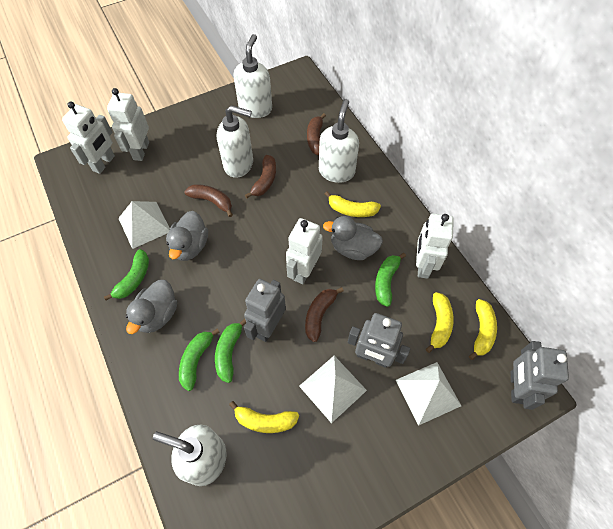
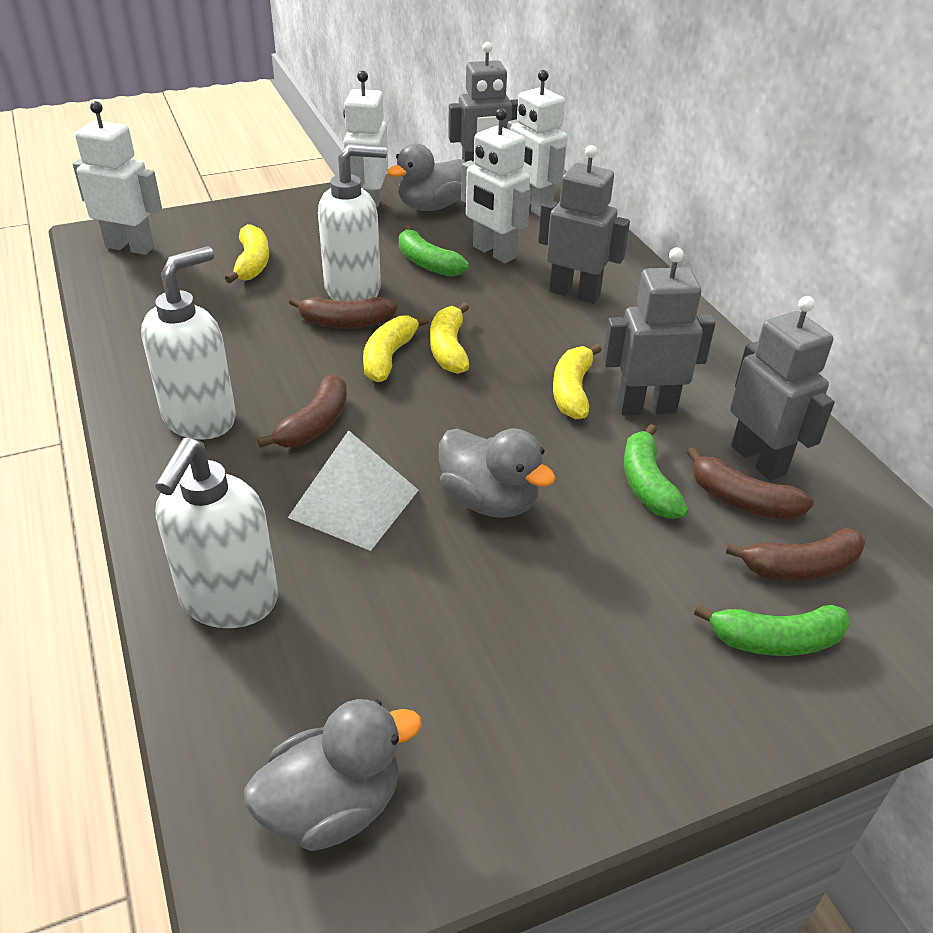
green banana: [104,249,149,300] [179,329,220,391] [215,319,246,383] [375,253,406,307] = 4 -> [399,226,468,277] [624,424,688,519] [694,604,850,656] = 3
grey robot: [244,279,286,342] [348,313,410,368] [511,341,569,410] = 3 -> [448,42,518,162] [538,145,630,304] [603,247,715,415] [730,296,835,481] = 4
white pyramid: [118,201,170,249] [299,356,367,423] [396,362,461,426] = 3 -> [288,430,419,551] = 1
white soap dispenser: [153,425,227,486] [217,105,253,178] [233,34,272,118] [319,99,359,183] = 4 -> [141,246,236,440] [155,438,278,628] [318,144,387,301] = 3

